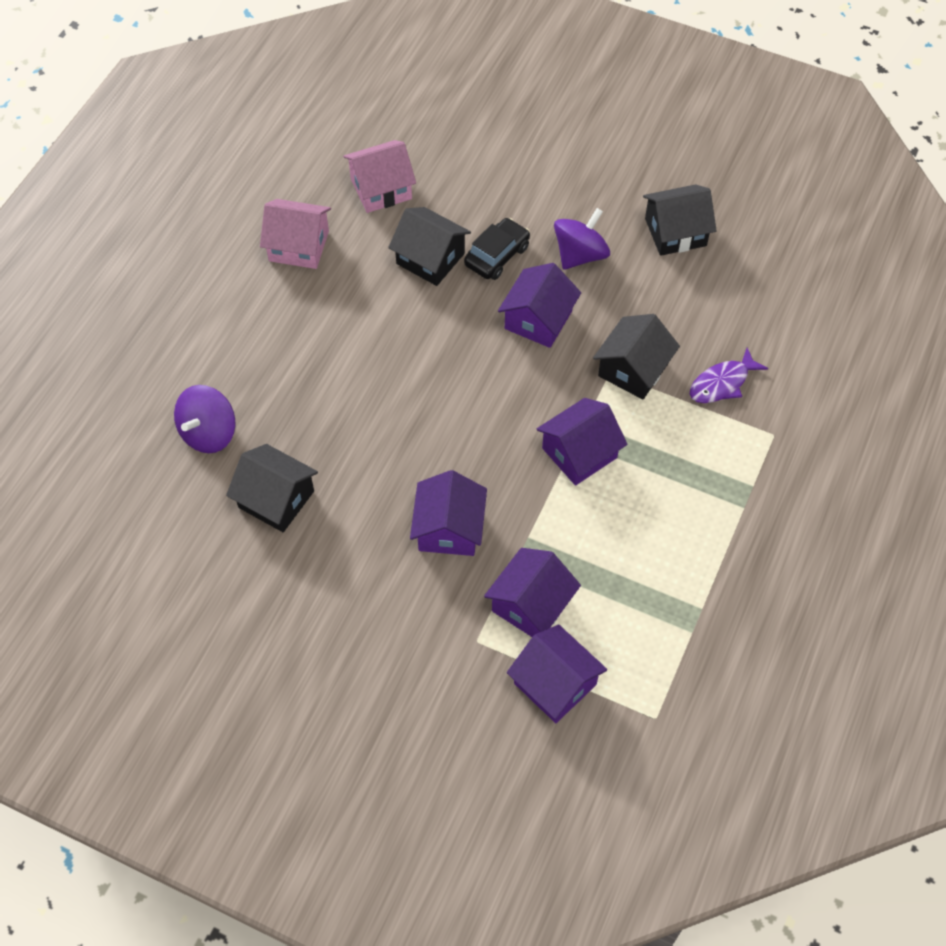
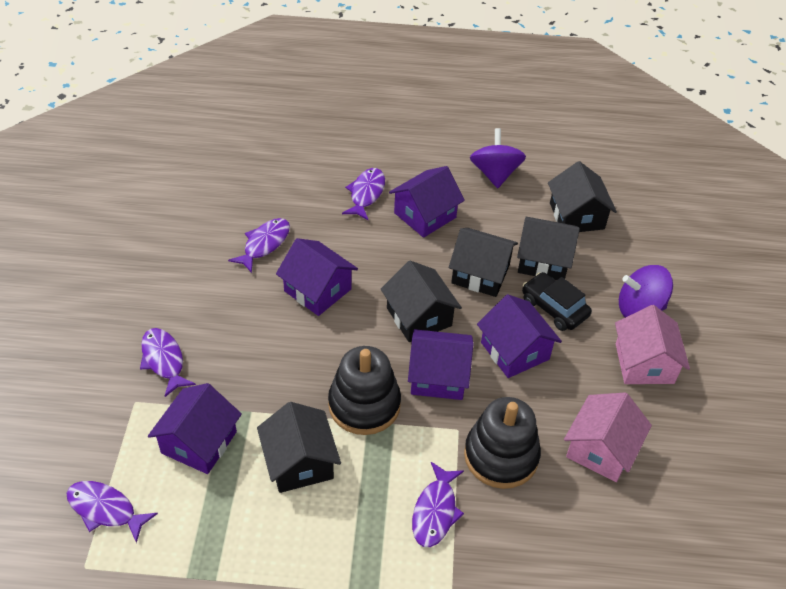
black house: [226,444,318,532] [388,207,471,286] [593,314,680,399] [643,184,717,256] = 4 -> [257,402,341,493] [381,261,462,342] [449,228,518,297] [517,217,580,280] [548,161,617,232] = 5
black stacking toy: none = 0 -> [328,346,401,435] [464,397,541,489] = 2
purple fish: [690,348,768,403] = 1 -> [66,481,158,543] [140,328,196,397] [228,218,290,273] [342,168,385,220] [412,462,464,547] = 5

